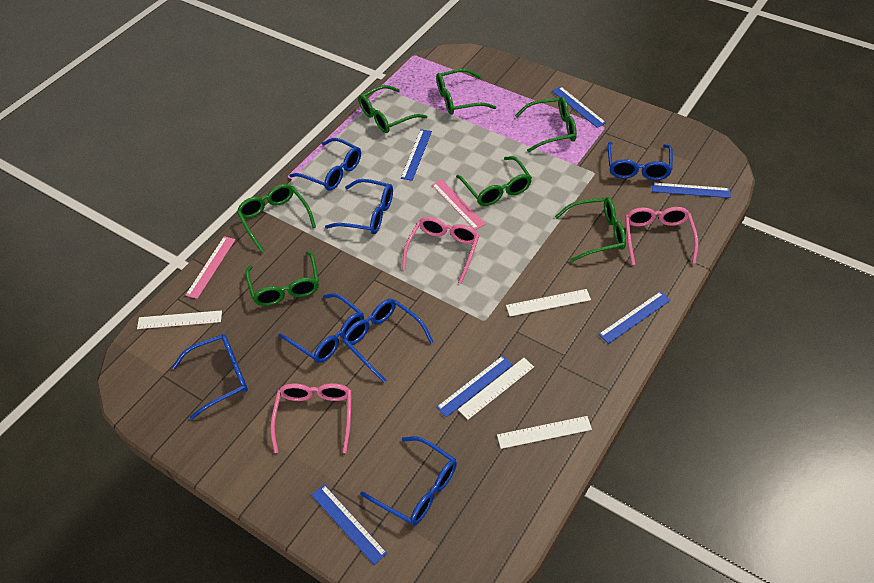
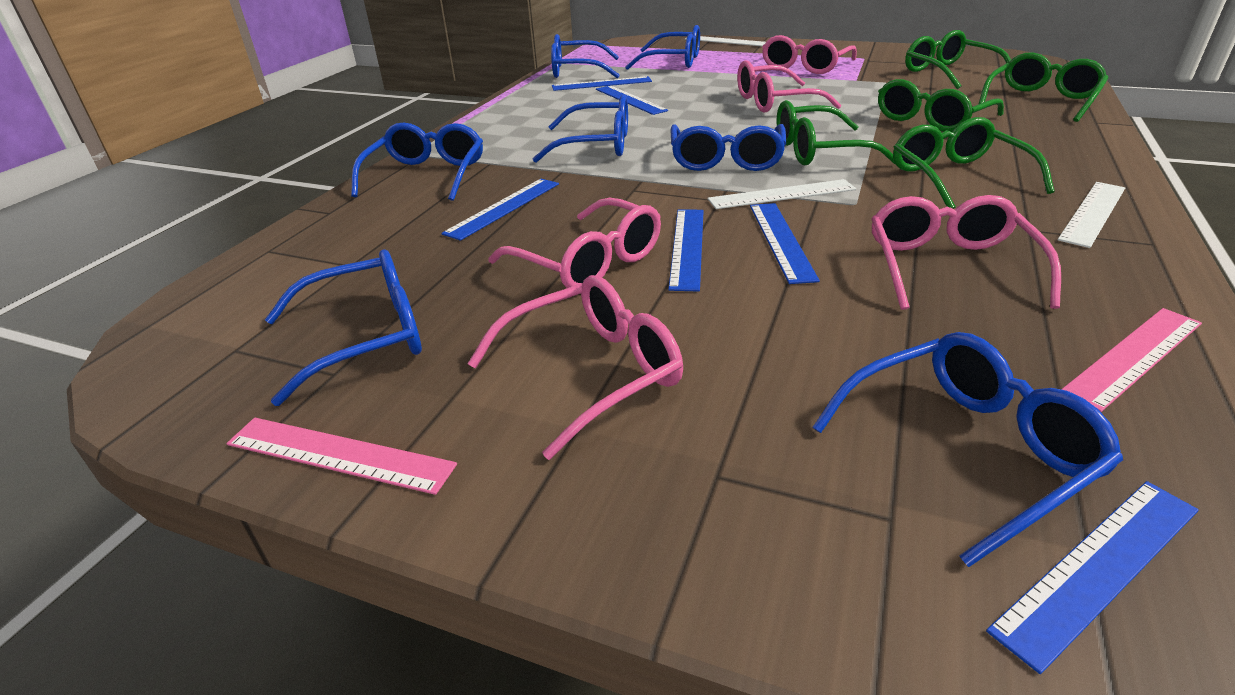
green glasses: [237,184,316,252] [246,251,319,306] [359,85,427,133] [436,69,496,115] [456,156,532,206] [515,97,577,152] [555,197,626,262] = 7 -> [776,100,895,165] [878,79,1004,132] [893,117,1054,209] [905,30,1011,89] [978,53,1108,122] = 5
pink glasses: [271,383,352,453] [402,217,479,284] [625,207,698,265] = 3 -> [467,275,683,460] [489,197,661,288] [737,60,841,113] [762,35,857,74] [871,195,1061,310] = 5
white ruler: [137,310,222,329] [458,358,534,420] [497,416,592,449] [506,289,591,317] = 4 -> [685,36,766,46] [708,179,856,209] [1058,182,1125,248] = 3

